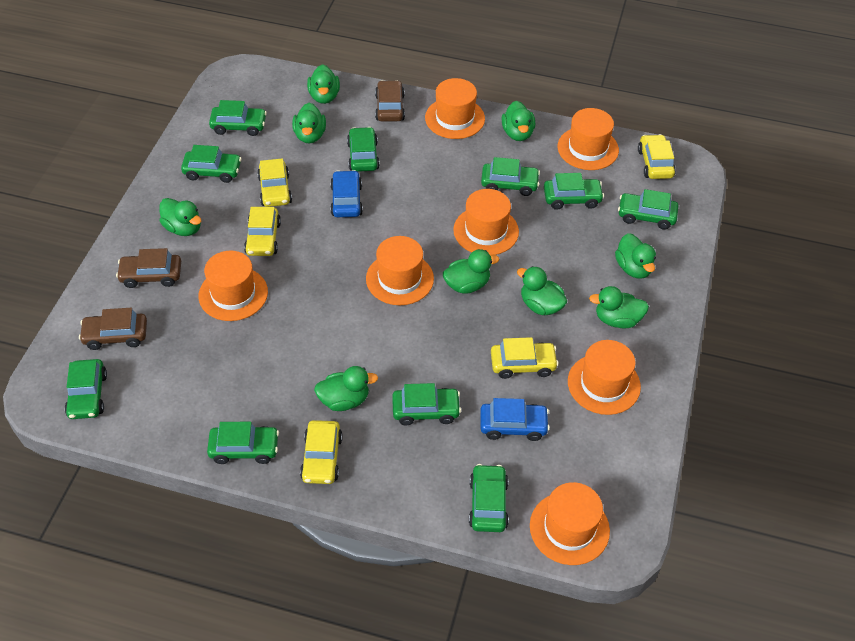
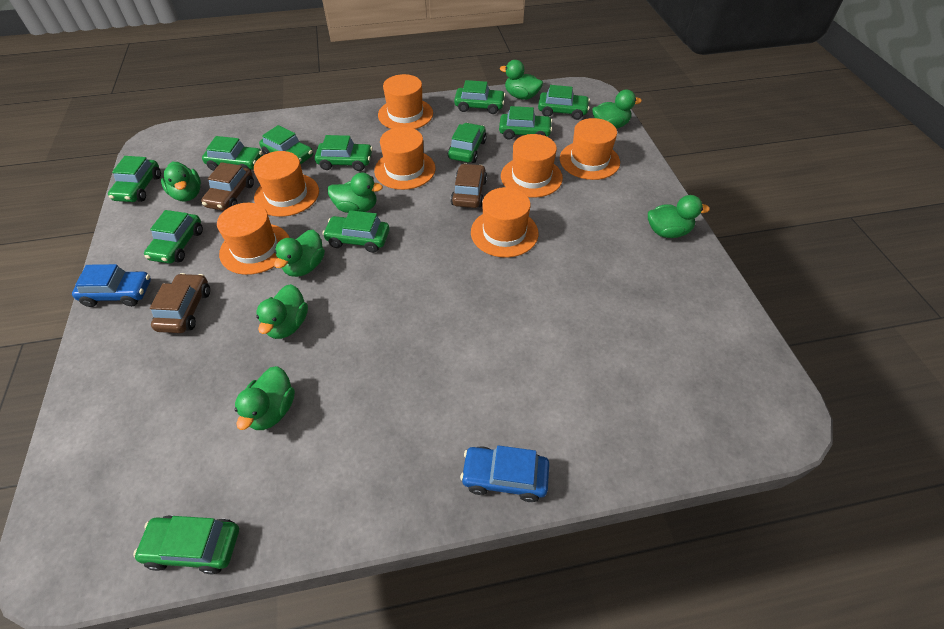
green car: [65,359,107,419] [181,145,242,183] [207,422,279,464] [209,100,267,136] [347,127,380,172] [392,383,461,426] [469,464,509,532] [481,157,540,196] [544,173,604,210] [618,189,679,230] = 10 -> [108,156,161,202] [133,515,239,574] [144,210,203,264] [202,136,263,171] [259,125,313,164] [315,135,373,171] [322,210,390,253] [448,123,487,163] [454,80,506,114] [499,106,552,140] [538,85,590,120] = 11
green duck: [159,198,201,236] [292,103,326,144] [307,64,340,104] [314,366,378,411] [443,249,499,294] [502,101,535,141] [517,266,567,315] [589,286,649,328] [615,233,656,279] = 9 -> [161,162,201,201] [234,366,295,430] [256,284,308,339] [274,230,325,277] [328,173,383,213] [500,60,543,100] [592,90,642,129] [648,195,710,238] = 8
yellow car: [244,207,281,256] [257,158,292,207] [300,420,343,484] [491,337,559,379] [638,134,676,179] = 5 -> none = 0

